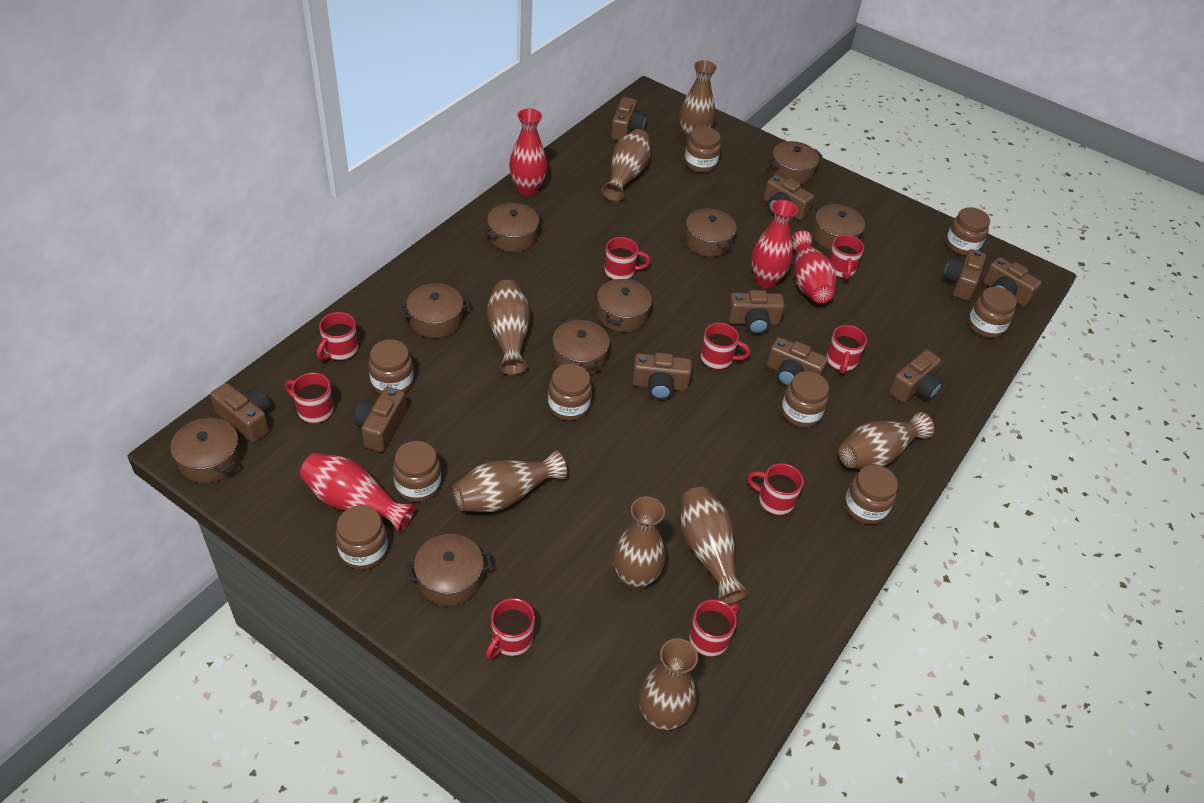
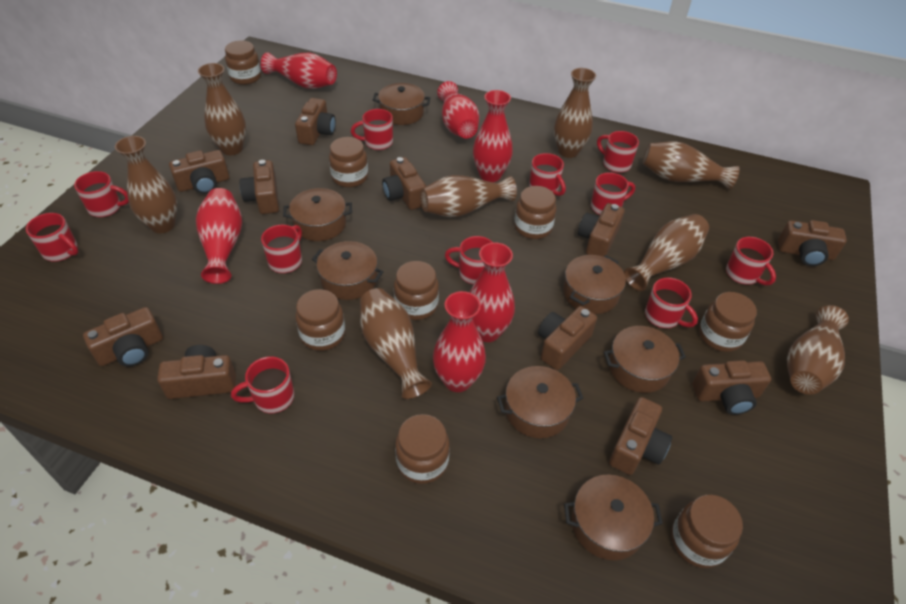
brown camera: [210,383,271,443] [354,387,407,452] [611,97,646,141] [632,353,692,400] [727,290,785,334] [763,175,814,220] [766,337,828,387] [889,350,943,403] [943,249,986,301] [983,257,1042,307] = 10 -> [83,307,163,367] [157,345,236,399] [169,150,229,194] [239,160,279,214] [295,98,336,145] [382,157,426,210] [538,306,597,370] [578,203,625,257] [609,397,672,475] [692,360,771,415] [778,220,847,266] = 11
brown jar: [335,505,388,569] [368,340,414,394] [393,441,441,502] [548,364,592,421] [685,126,721,173] [781,371,829,427] [845,465,898,524] [946,207,990,255] [968,287,1017,338] = 9 -> [225,41,261,85] [295,289,345,351] [329,137,368,188] [394,261,439,320] [395,414,450,484] [514,186,557,239] [671,495,743,568] [699,292,757,352] = 8
brown pot: [170,418,241,483] [400,283,470,338] [406,534,492,606] [484,203,542,252] [552,318,610,375] [597,278,652,332] [685,208,737,257] [768,141,822,184] [813,204,865,250] = 9 -> [283,188,352,241] [312,241,383,300] [373,83,430,125] [497,366,583,438] [563,255,626,314] [564,475,663,560] [604,326,686,393] = 7
red mug: [285,373,334,423] [317,312,358,360] [486,598,535,659] [604,237,650,280] [689,599,740,657] [700,323,750,369] [747,463,804,515] [826,325,867,374] [828,235,864,280] = 9 -> [26,213,78,261] [74,171,129,217] [231,356,294,413] [261,225,302,273] [351,109,393,150] [445,236,493,285] [529,153,566,196] [591,173,635,215] [597,131,639,173] [645,278,698,328] [726,237,776,286] = 11
red vase: [300,453,416,533] [509,108,547,196] [751,200,798,288] [791,231,836,303] = 4 -> [196,188,242,284] [261,52,337,89] [433,291,486,392] [437,81,479,139] [469,242,515,342] [473,90,513,182] = 6

